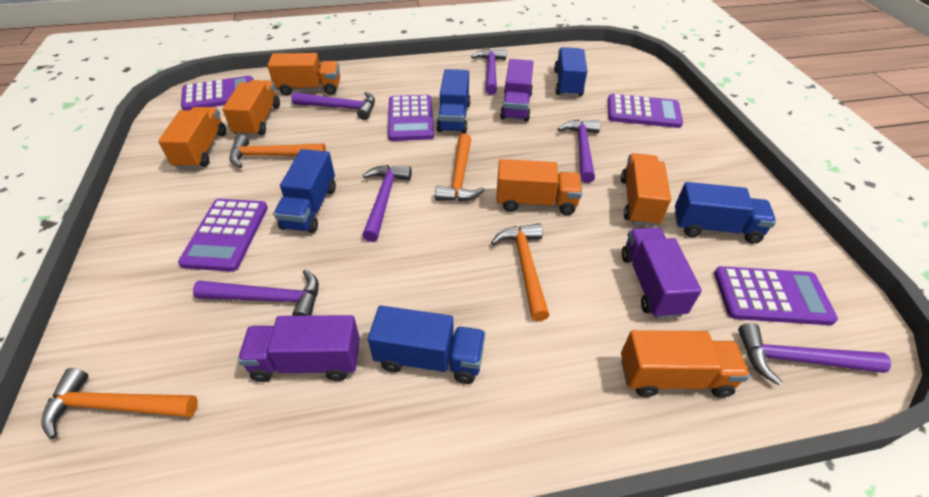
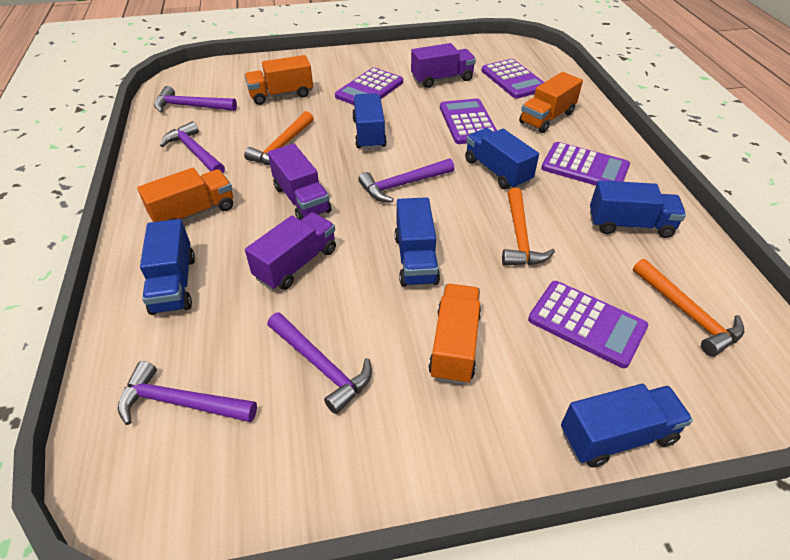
blue truck: [274,149,336,233] [368,305,485,384] [436,69,471,134] [554,47,587,97] [675,182,776,244] = 5 -> [140,219,195,315] [352,93,387,150] [394,197,440,287] [465,128,539,190] [561,384,693,467] [590,180,686,238] = 6
orange hammer: [41,368,198,439] [229,135,326,168] [435,134,485,201] [491,223,550,321] = 4 -> [244,111,314,165] [502,188,555,266] [633,259,744,357] = 3
orange truck: [158,107,226,169] [222,80,280,137] [267,53,340,96] [496,159,582,215] [621,153,671,226] [621,330,750,398] = 6 -> [137,168,233,222] [245,55,313,105] [428,284,481,385] [519,72,583,133] = 4
purple hammer: [193,269,319,316] [291,92,375,120] [362,165,412,242] [471,49,507,95] [558,120,601,183] [738,323,891,385] = 6 -> [118,361,257,425] [154,86,237,112] [160,121,225,173] [267,312,372,414] [358,158,455,202] = 5

